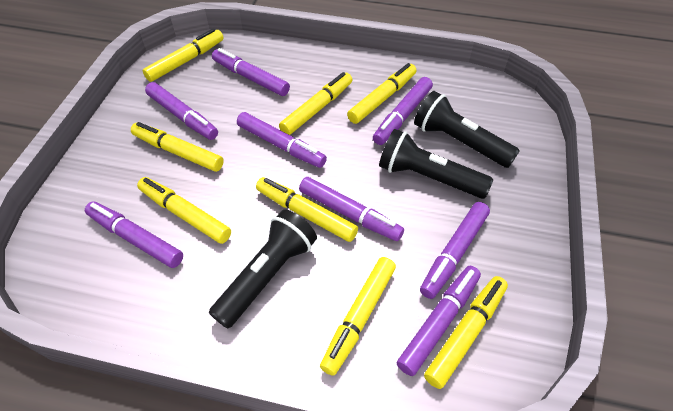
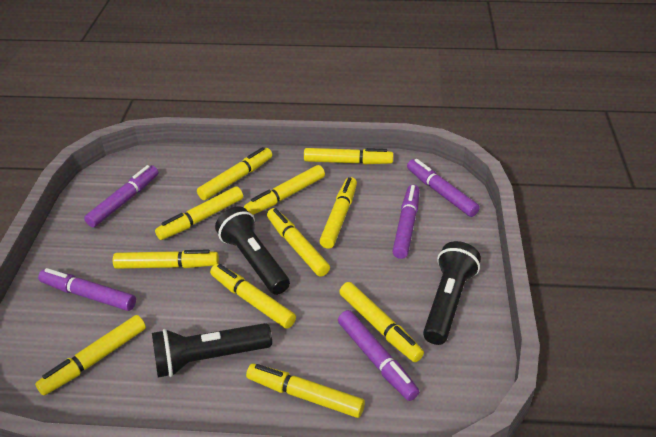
purple marker: [85,201,183,268] [145,82,218,140] [212,48,290,96] [237,112,327,168] [299,177,404,241] [373,77,433,145] [397,266,481,376] [420,202,490,299] = 8 -> [38,268,136,311] [84,165,158,227] [338,310,419,401] [392,185,420,259] [407,159,480,217] = 5
yellow marker: [131,122,224,172] [137,177,231,244] [143,29,224,82] [256,177,358,242] [279,72,352,135] [320,257,396,376] [347,63,416,124] [424,276,508,389] = 8 -> [35,315,146,396] [113,250,219,269] [155,186,243,240] [197,147,272,200] [210,264,296,329] [244,165,325,215] [246,364,365,418] [267,208,330,277] [304,148,393,164] [320,177,357,249] [339,282,424,362] = 11

